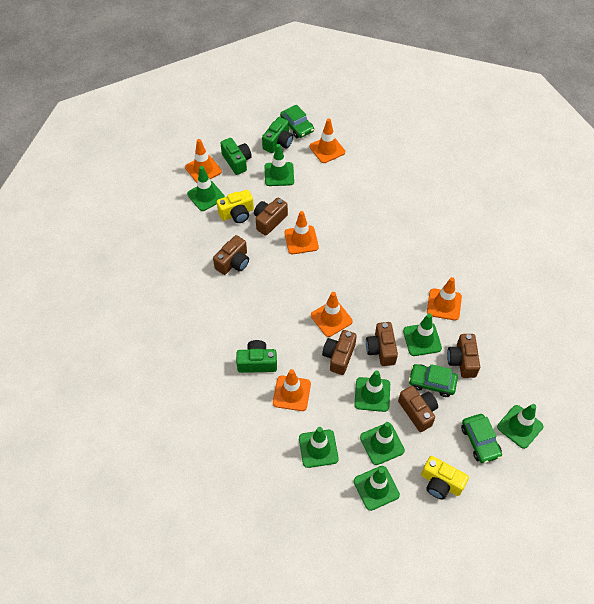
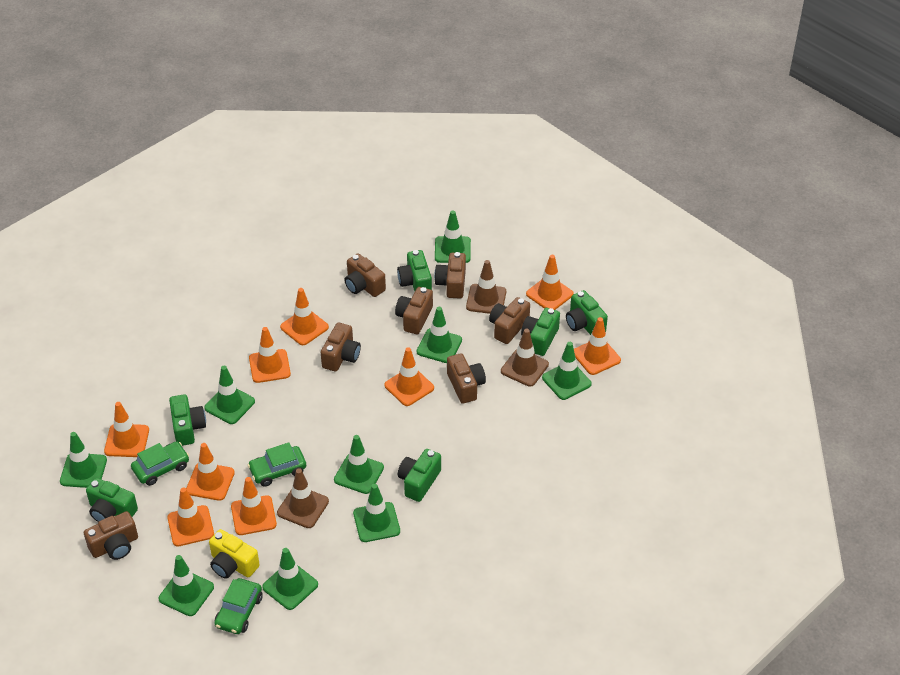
brown camera: [213,235,249,275] [254,198,288,236] [322,330,357,375] [366,322,398,366] [398,386,438,432] [447,334,480,378] = 6 -> [84,511,138,560] [321,323,361,371] [344,253,386,297] [395,287,433,334] [434,252,466,298] [447,353,486,404] [489,297,530,344] = 7
brown traffic cone: none = 0 -> [277,468,329,528] [466,260,506,314] [501,329,549,387] = 3
green camera: [220,138,252,175] [236,340,277,373] [262,117,293,153] = 3 -> [86,478,138,522] [169,394,206,446] [397,250,432,291] [398,449,441,502] [521,308,560,356] [566,290,608,335] = 6
green traffic cone: [187,166,225,211] [265,144,294,186] [299,427,339,468] [354,370,390,412] [354,466,400,511] [360,422,405,465] [403,313,442,356] [497,404,543,449] = 8 -> [60,432,107,488] [159,555,214,616] [204,366,255,424] [262,548,318,610] [334,435,384,494] [353,484,400,542] [417,307,462,363] [435,210,471,263] [542,342,592,400] = 9
orange traffic cone: [185,139,222,183] [273,369,311,411] [284,211,319,254] [309,119,345,163] [311,292,353,337] [427,277,462,320] = 6 -> [104,402,149,457] [167,487,214,546] [186,443,235,501] [231,477,277,535] [249,327,291,383] [280,288,329,345] [384,347,434,406] [526,255,574,310] [574,317,621,375] = 9
yellow camera: [217,190,254,223] [421,456,469,499] = 2 -> [209,529,260,579] = 1

